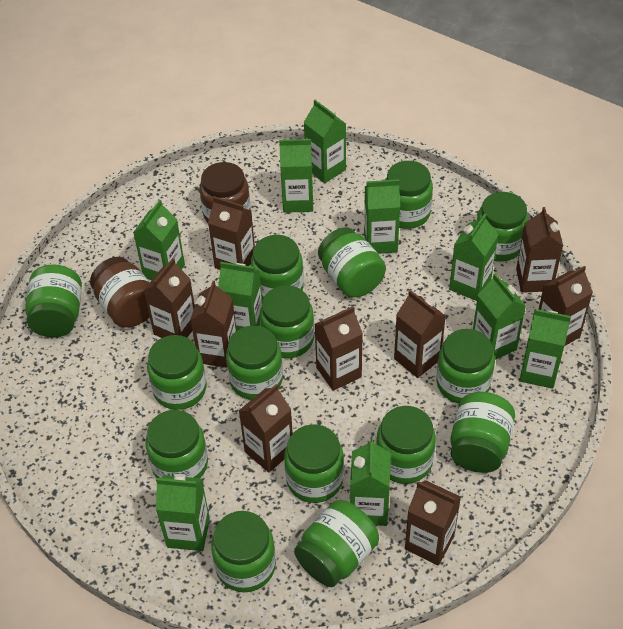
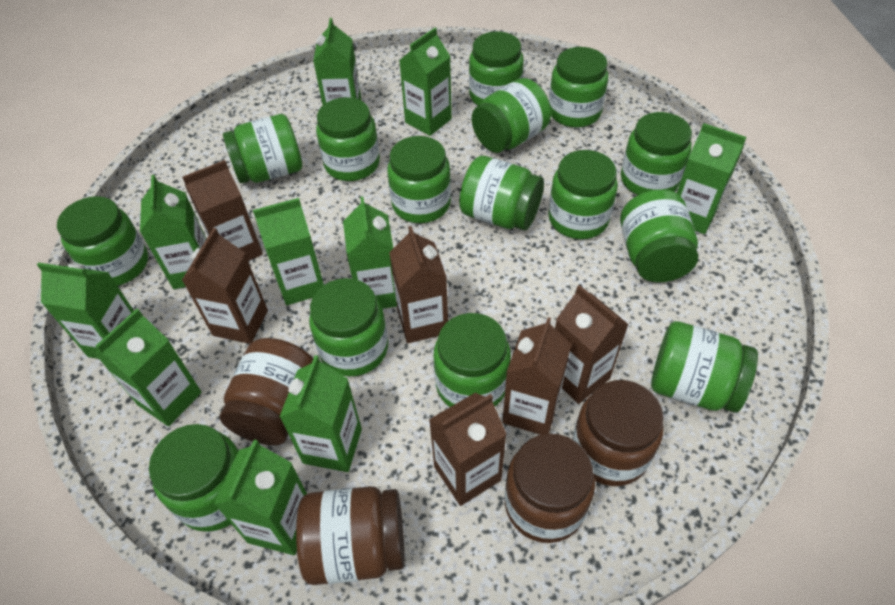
brown carton: [143,258,195,338] [190,281,237,368] [208,196,255,270] [239,384,293,473] [315,306,363,391] [394,290,446,378] [405,480,461,566] [516,207,563,293] [538,266,593,346] = 9 -> [182,160,263,261] [182,228,268,344] [389,226,448,343] [429,393,507,506] [502,317,571,435] [555,285,629,404] = 6
brown jar: [90,257,150,328] [199,162,251,223] = 2 -> [220,338,313,445] [296,486,405,585] [505,434,595,543] [572,380,664,486] = 4

